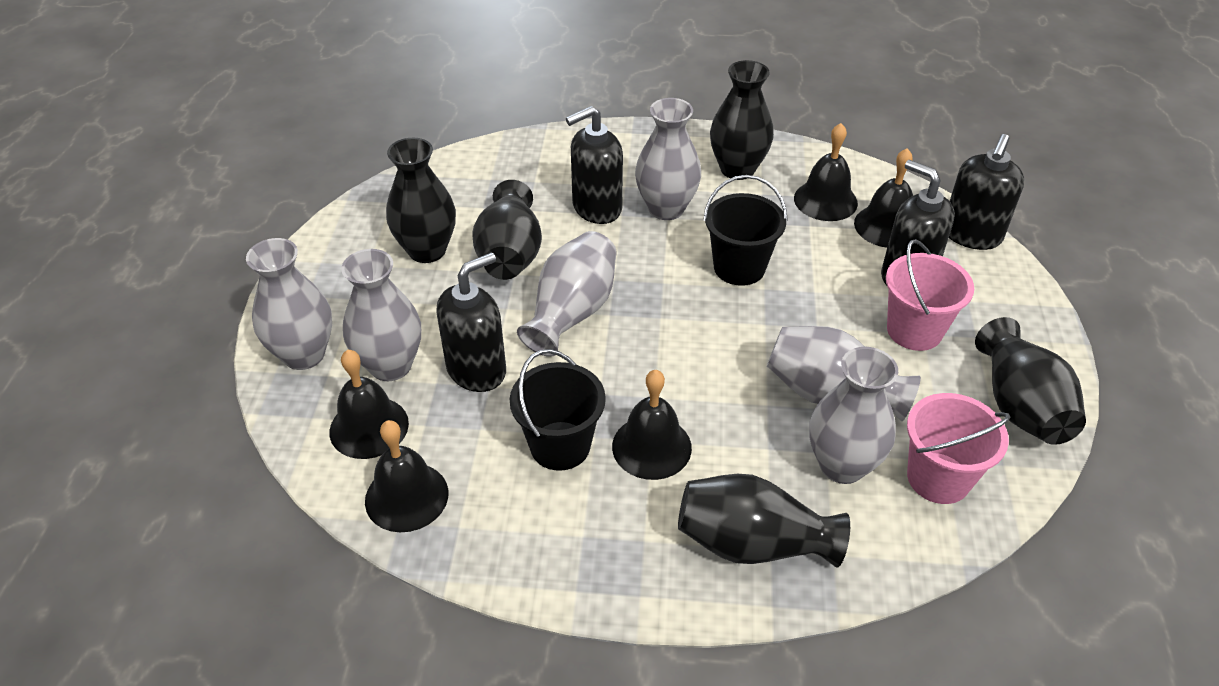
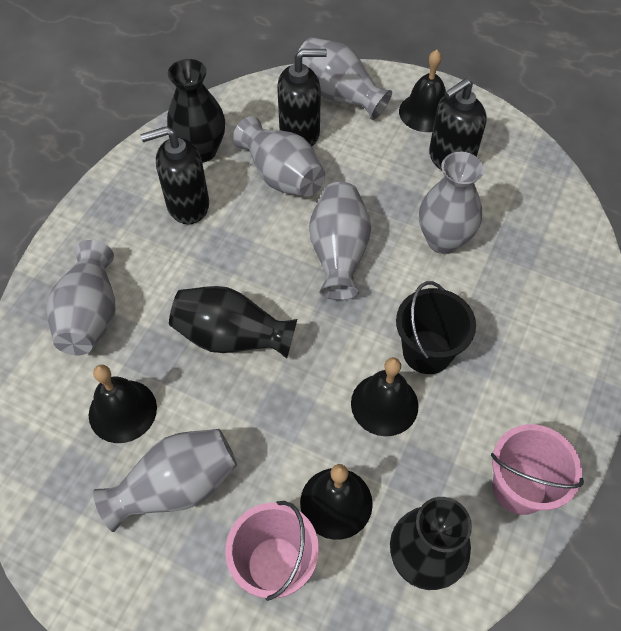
black bell: [329,350,409,459] [365,420,448,532] [612,370,692,480] [794,123,858,221] [854,148,913,248] = 5 -> [89,364,157,443] [300,464,373,540] [351,357,419,436] [399,50,446,132] = 4
black bucket: [510,349,606,471] [703,175,788,286] = 2 -> [396,281,476,374] = 1
black soap dispenser: [436,253,506,392] [566,106,623,224] [881,160,955,285] [949,134,1024,250] = 4 -> [141,126,209,224] [277,49,327,146] [429,78,487,170] = 3
black vase: [386,138,456,263] [472,180,542,280] [678,474,850,568] [710,60,774,180] [975,317,1086,445] = 5 -> [167,59,225,163] [169,286,297,359] [390,497,472,590] = 3

